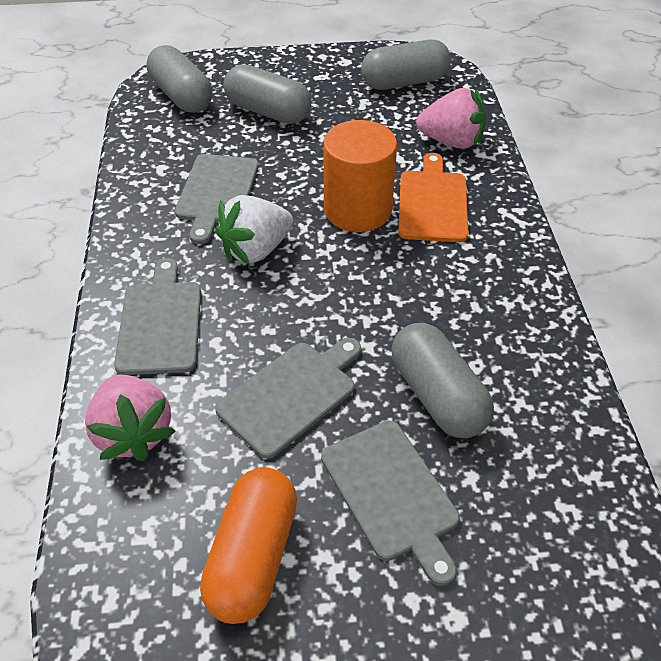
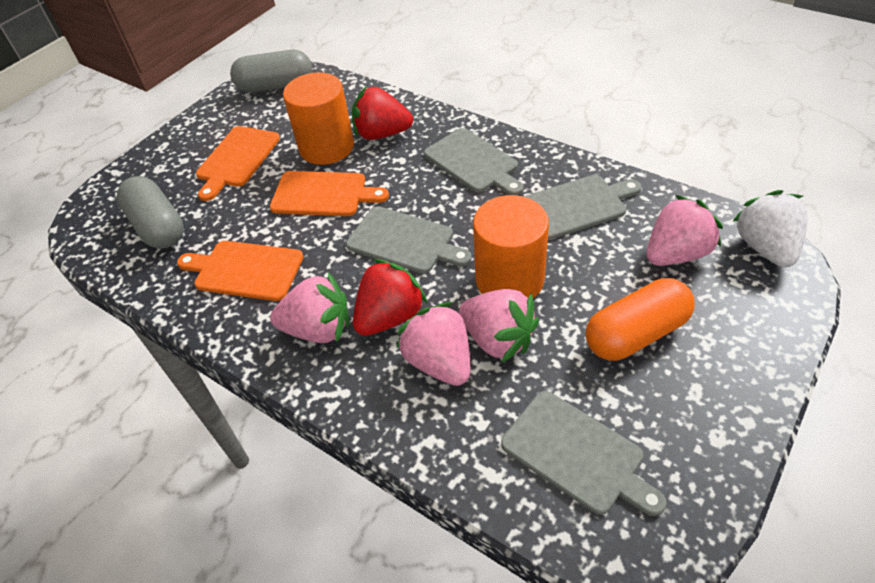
grey capsule: [147,45,212,113] [223,64,311,124] [361,40,451,90] [391,323,494,438] = 4 -> [117,176,184,249] [230,50,312,93] = 2
orange cutting board: [398,153,468,242] = 1 -> [177,241,303,301] [196,126,280,201] [270,171,389,216] = 3
orange cylinder: [323,120,397,232] = 1 -> [283,72,354,165] [473,195,549,299] = 2
pink strawberry: [85,375,176,461] [416,88,486,149] = 2 -> [270,272,349,343] [397,302,470,386] [459,289,539,363] [647,195,723,266] = 4
red strawberry: none = 0 -> [352,86,413,140] [353,259,428,336] = 2

